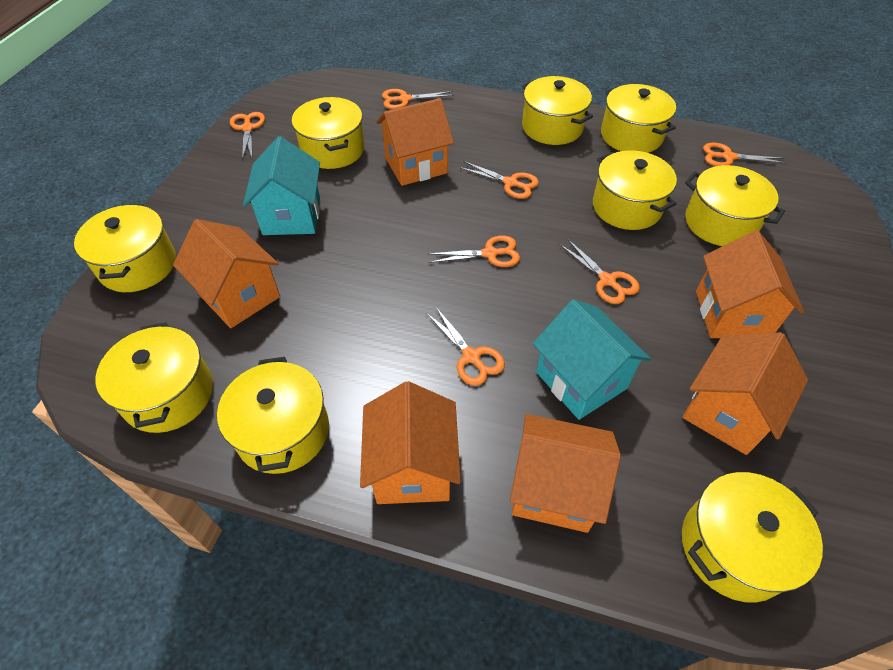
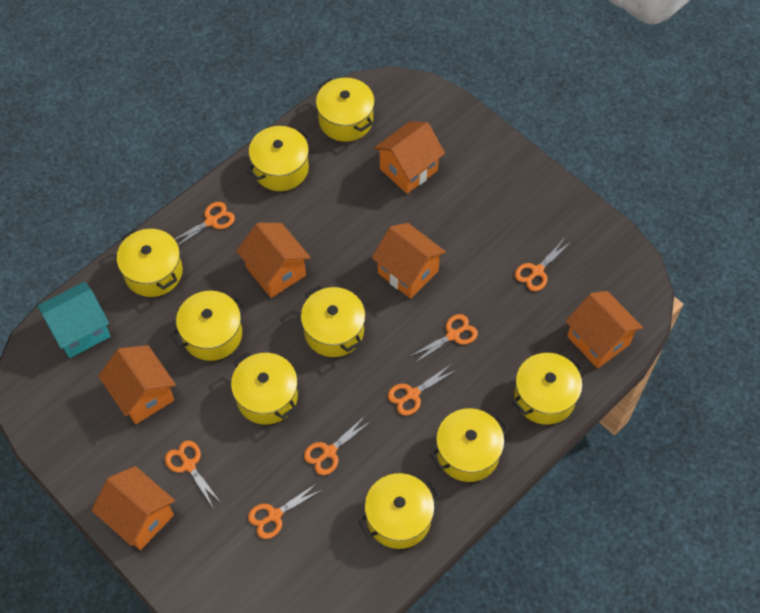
turquoise house: [243,136,320,235] [533,299,651,420] = 2 -> [37,282,111,358] = 1

